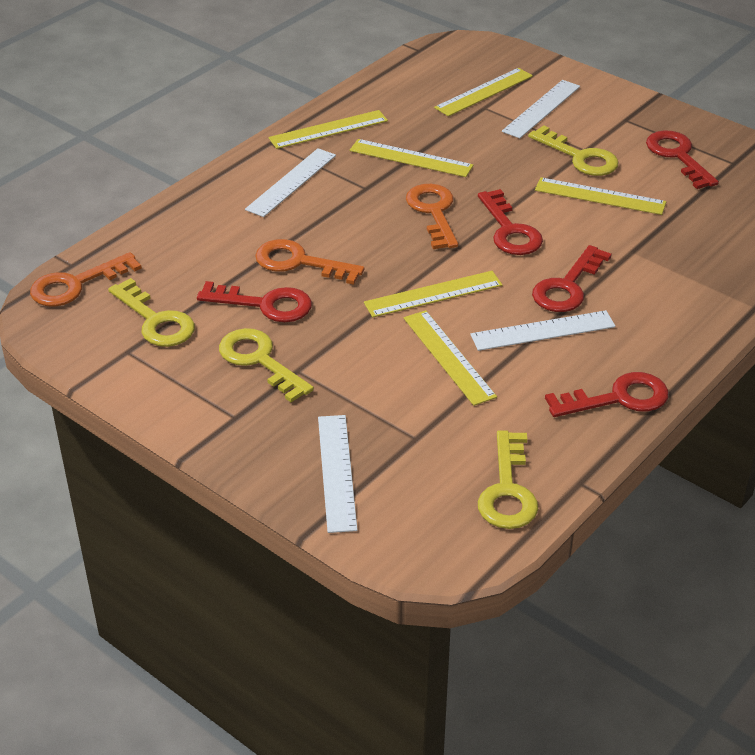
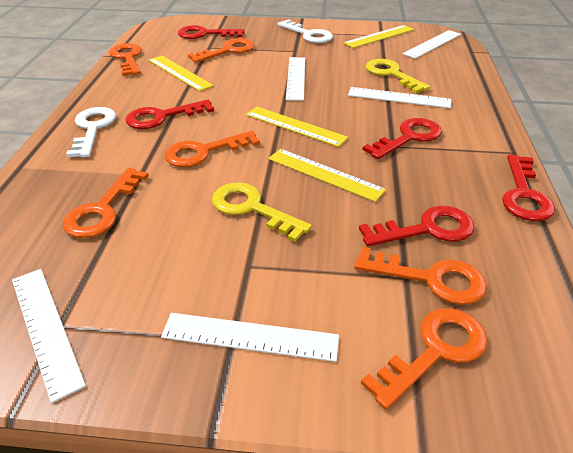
orange key: [30,252,142,306] [255,239,364,285] [406,184,458,249] = 3 -> [63,168,149,238] [109,43,142,76] [164,131,260,167] [188,38,255,63] [354,247,487,305] [361,308,487,410] = 6
white key: none = 0 -> [66,107,116,157] [278,19,333,43] = 2
white ruler: [245,148,336,217] [318,415,358,533] [470,310,616,351] [502,80,580,138] = 4 -> [12,269,86,403] [161,313,339,362] [286,57,305,101] [348,87,451,108] [402,30,461,59] = 5
yellow key: [108,278,195,347] [219,328,314,402] [478,430,538,529] [528,125,619,176] = 4 -> [212,182,312,242] [366,59,430,93] = 2
yellow ruler: [268,110,388,149] [350,139,473,177] [364,271,502,317] [404,310,497,406] [434,68,533,116] [535,177,666,215] = 6 -> [149,56,214,91] [246,107,348,147] [268,149,386,202] [344,25,414,48] = 4

